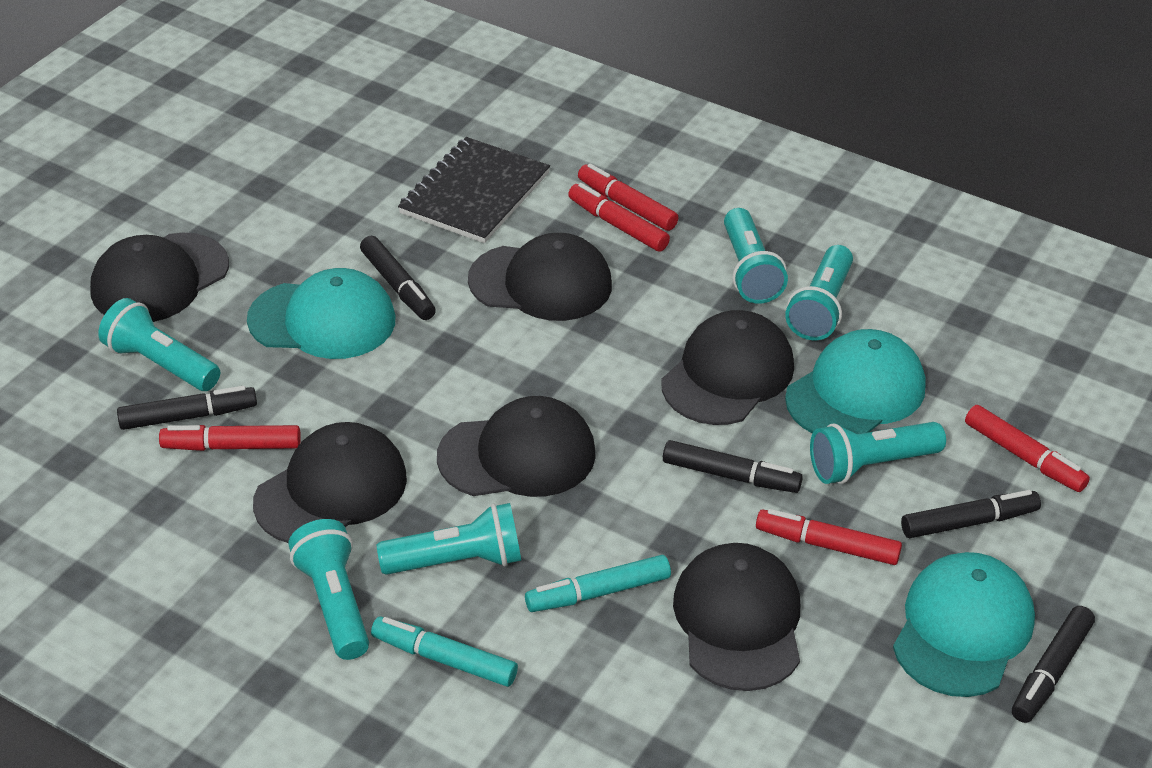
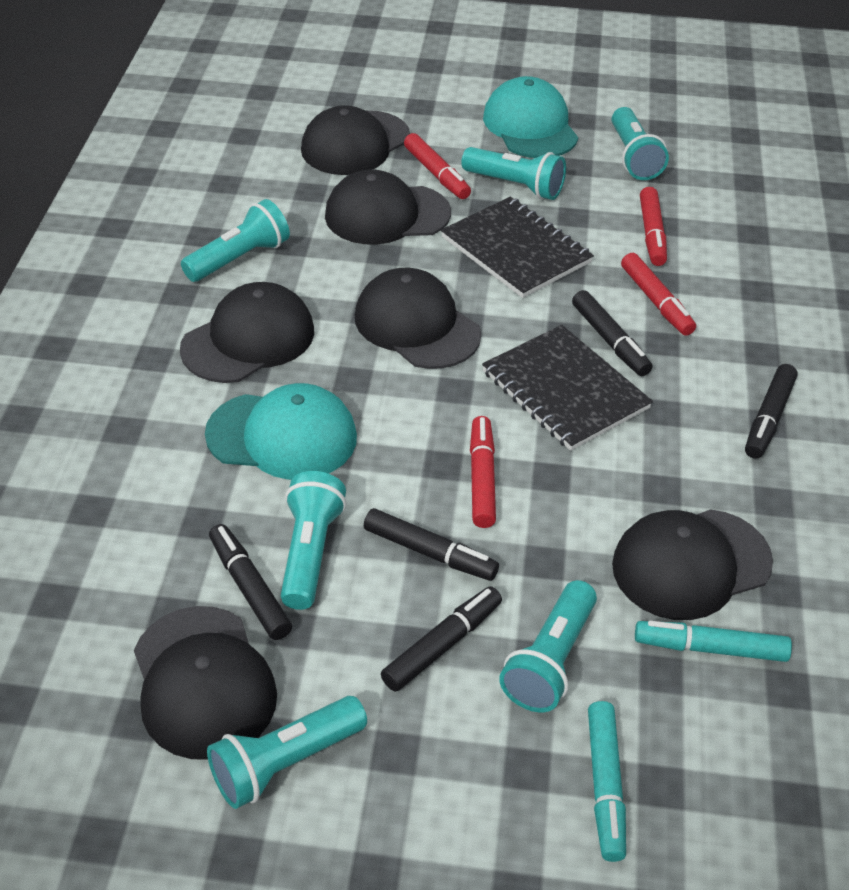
black notebook: [398,137,550,243] = 1 -> [441,197,594,298] [482,325,653,451] = 2
red marker: [159,425,301,451] [568,183,670,252] [578,164,679,231] [756,509,902,565] [965,405,1090,492] = 5 -> [404,133,471,199] [470,416,496,528] [621,253,696,336] [640,187,667,266] = 4
turquoise cap: [247,268,395,359] [785,329,925,434] [893,552,1035,697] = 3 -> [205,383,357,480] [483,76,578,158] = 2

